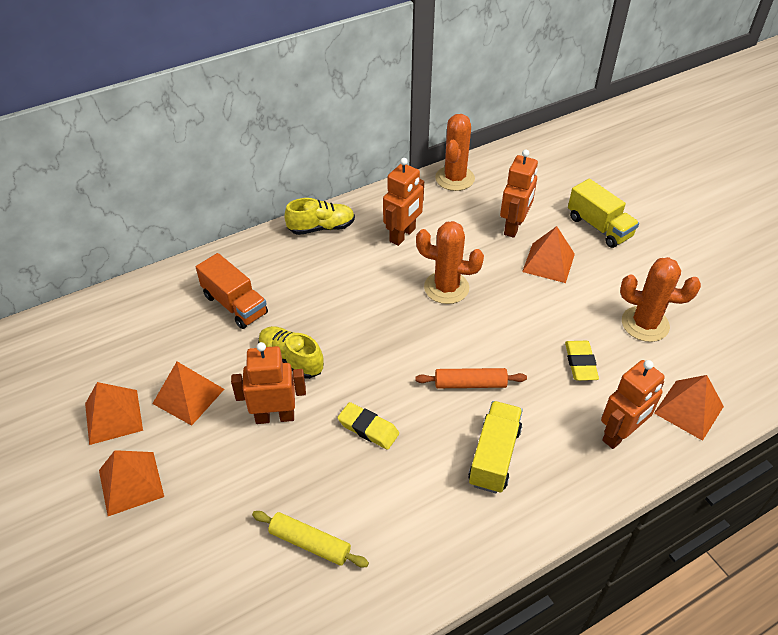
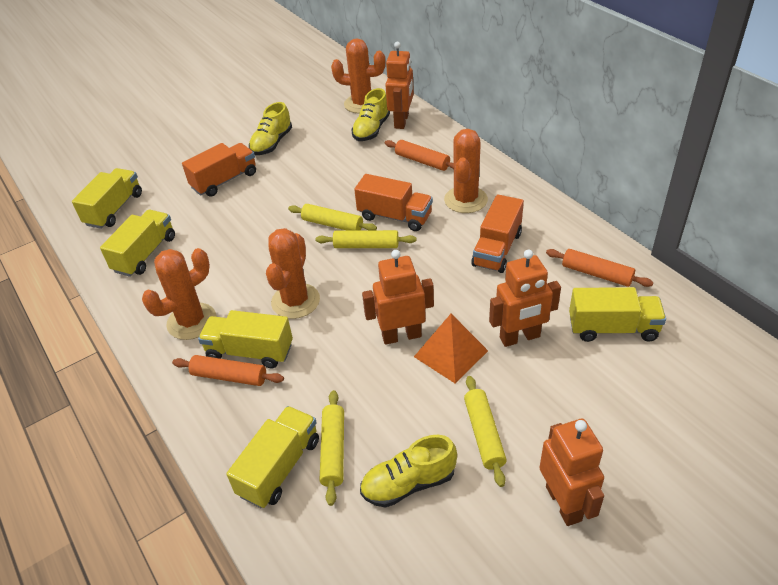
orange cactus: [416,221,484,304] [435,114,475,191] [620,257,701,342] = 3 -> [142,248,216,340] [266,228,320,319] [331,38,385,113] [444,129,488,213] = 4
orange pyramid: [85,382,143,445] [99,450,164,516] [152,362,224,426] [522,226,575,283] [654,375,724,441] = 5 -> [414,314,488,384] = 1
orange rolling pin: [415,368,527,388] = 1 -> [172,355,284,386] [385,140,454,171] [546,249,653,287] = 3
orange truck: [196,253,268,329] = 1 -> [182,143,256,197] [354,174,433,231] [471,194,524,273] = 3
yellow eraser: [337,402,399,450] [565,341,599,381] = 2 -> none = 0
yellow rolling pin: [252,511,369,567] = 1 -> [288,204,377,231] [315,230,416,248] [319,390,344,506] [464,376,506,487] = 4
yellow shoe: [258,326,324,379] [284,198,355,235] = 2 -> [249,102,292,155] [351,88,390,141] [360,435,457,508] = 3
yellow truck: [468,401,523,494] [568,179,639,248] = 2 -> [72,168,142,229] [100,210,175,277] [198,310,293,368] [226,406,319,508] [569,287,666,342] = 5

